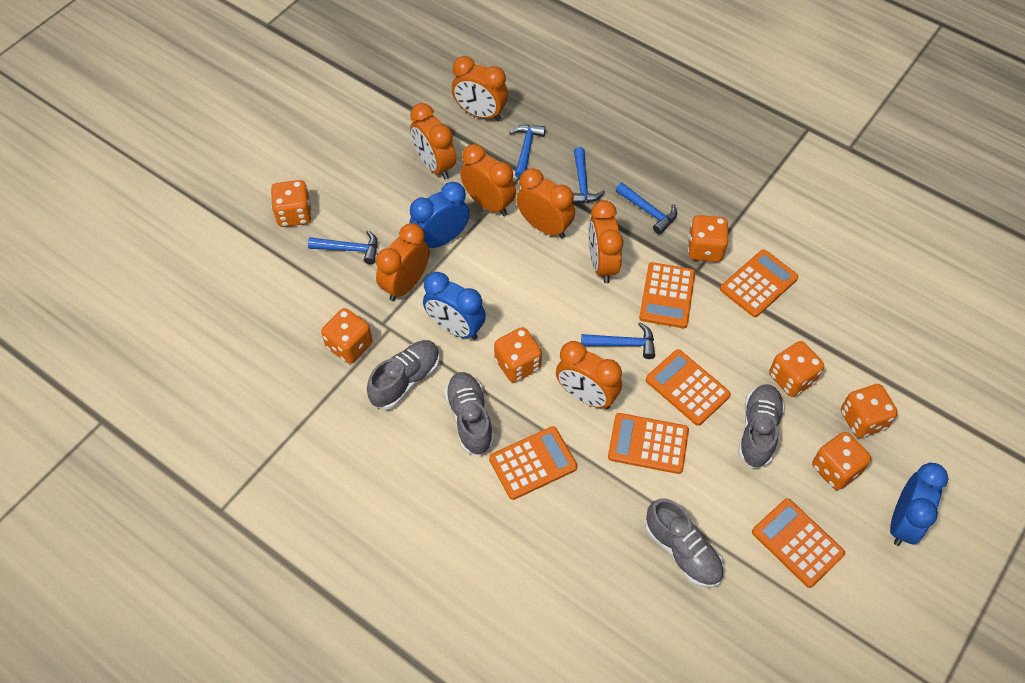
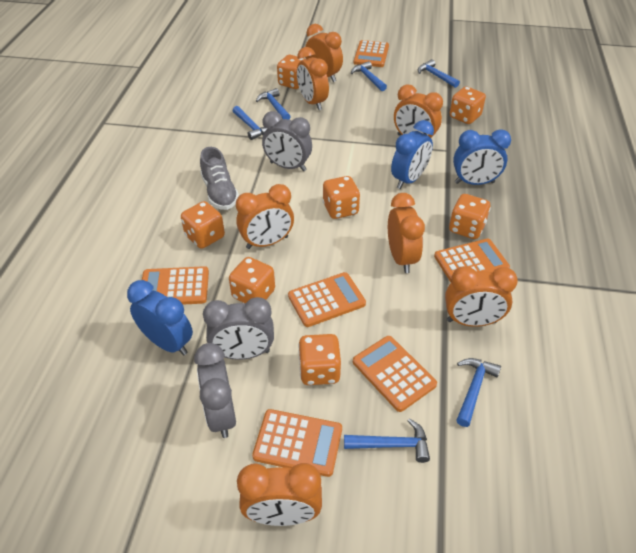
blue hammer: [308,230,378,264] [510,125,546,179] [573,147,605,204] [581,322,655,359] [616,183,677,234] = 5 -> [233,106,267,140] [256,88,291,120] [344,418,430,463] [351,61,387,91] [418,59,460,88] [456,358,501,427] = 6
grey clock: none = 0 -> [194,343,236,438] [203,297,274,360] [262,111,312,171] = 3
grey shoe: [367,340,440,410] [444,372,494,456] [645,498,724,588] [738,384,785,469] = 4 -> [200,147,239,210] = 1

